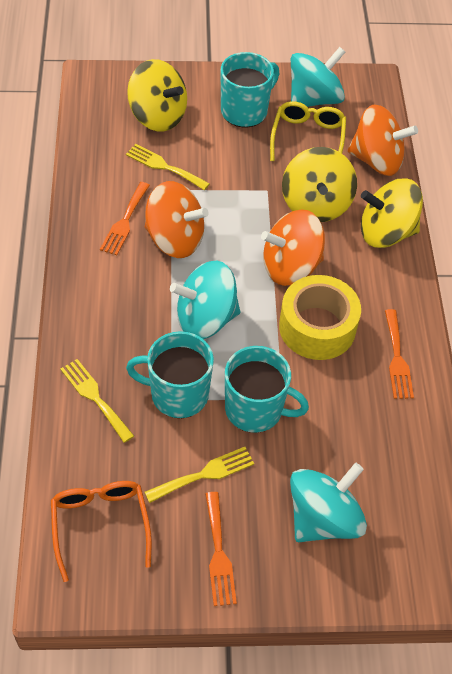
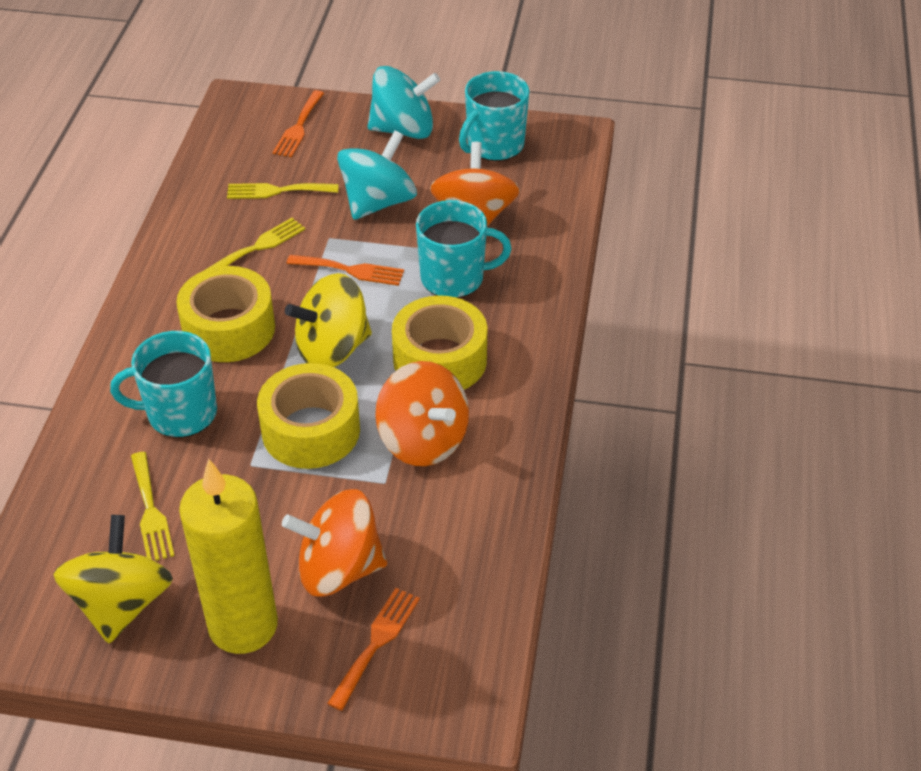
orange glasses: [51,481,152,582] = 1 -> none = 0
turquoise spinning top: [170,261,240,339] [290,463,367,542] [291,47,345,107] = 3 -> [337,130,417,220] [367,66,440,139] = 2
yellow candle: none = 0 -> [179,459,278,654] = 1
yellow glasses: [270,101,346,161] = 1 -> none = 0
yellow spinning top: [127,59,187,132] [282,147,357,222] [361,178,423,248] = 3 -> [54,515,173,643] [285,273,372,367] = 2
yellow tape: [279,275,361,360] = 1 -> [176,266,275,362] [257,363,360,469] [392,295,488,389] = 3

